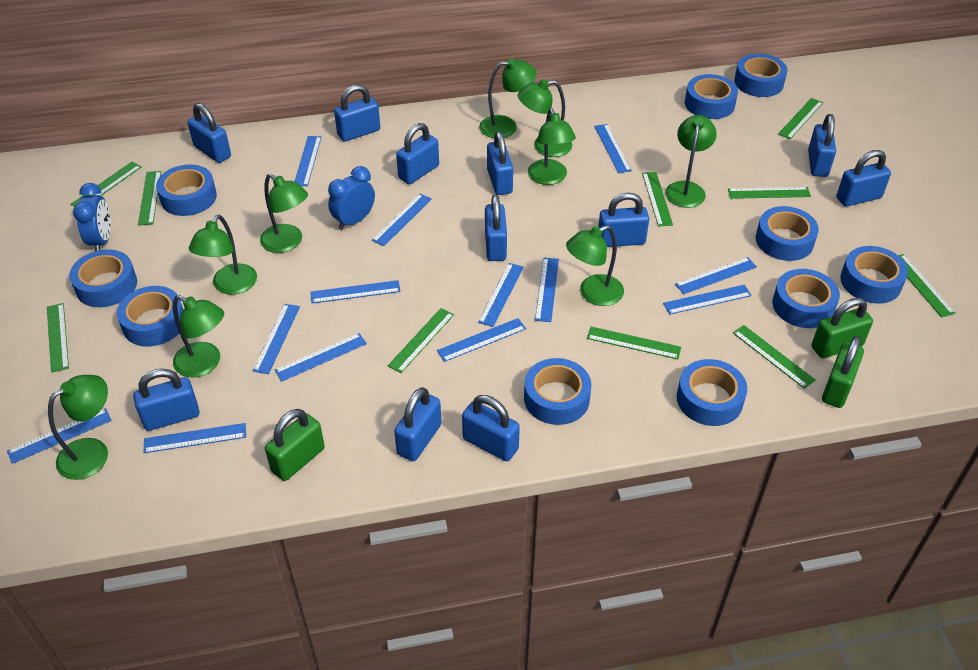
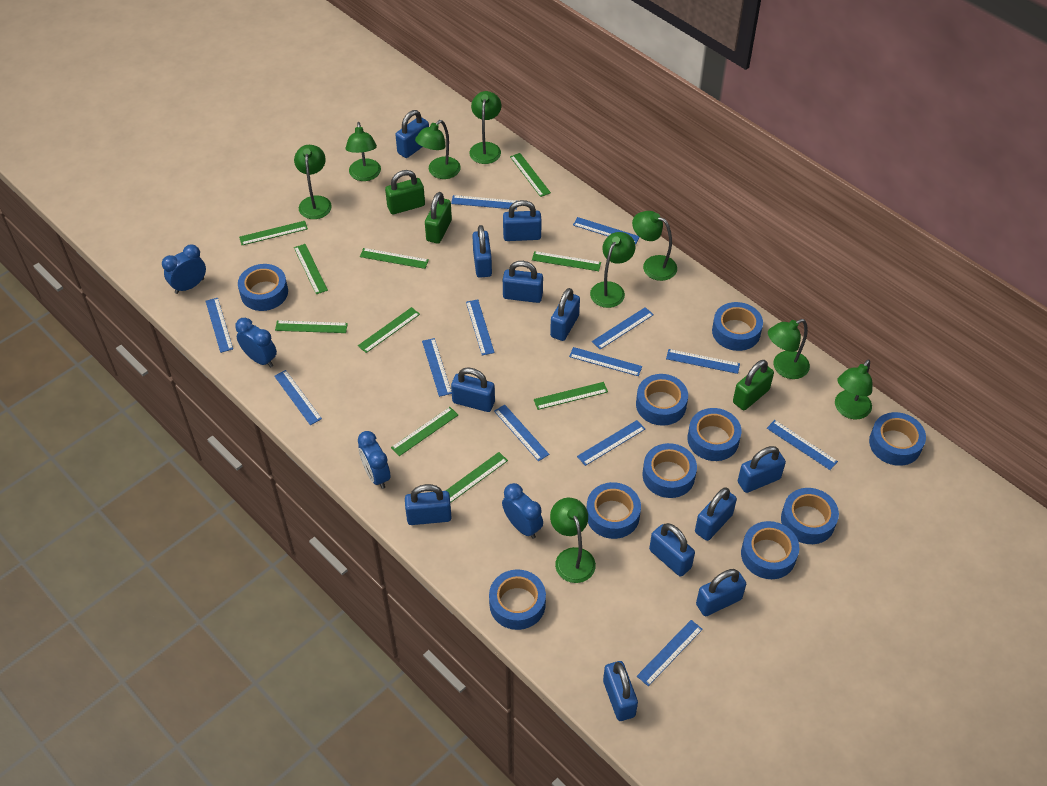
blue clock: [73,183,111,251] [328,166,375,230] = 2 -> [162,245,206,294] [235,318,277,368] [358,431,390,489] [502,483,543,539] = 4
blue padlock: [133,369,200,431] [188,103,231,163] [334,85,380,142] [394,387,442,461] [396,123,439,184] [462,395,520,461] [485,194,507,261] [487,131,513,195] [598,193,649,247] [808,114,836,177] [836,150,891,207] = 11 -> [395,110,429,158] [405,484,452,525] [451,368,495,412] [472,225,492,278] [503,200,542,241] [503,261,543,303] [550,288,580,341] [603,661,638,721] [649,523,695,577] [695,488,737,541] [696,569,746,616] [738,446,786,493] = 12

